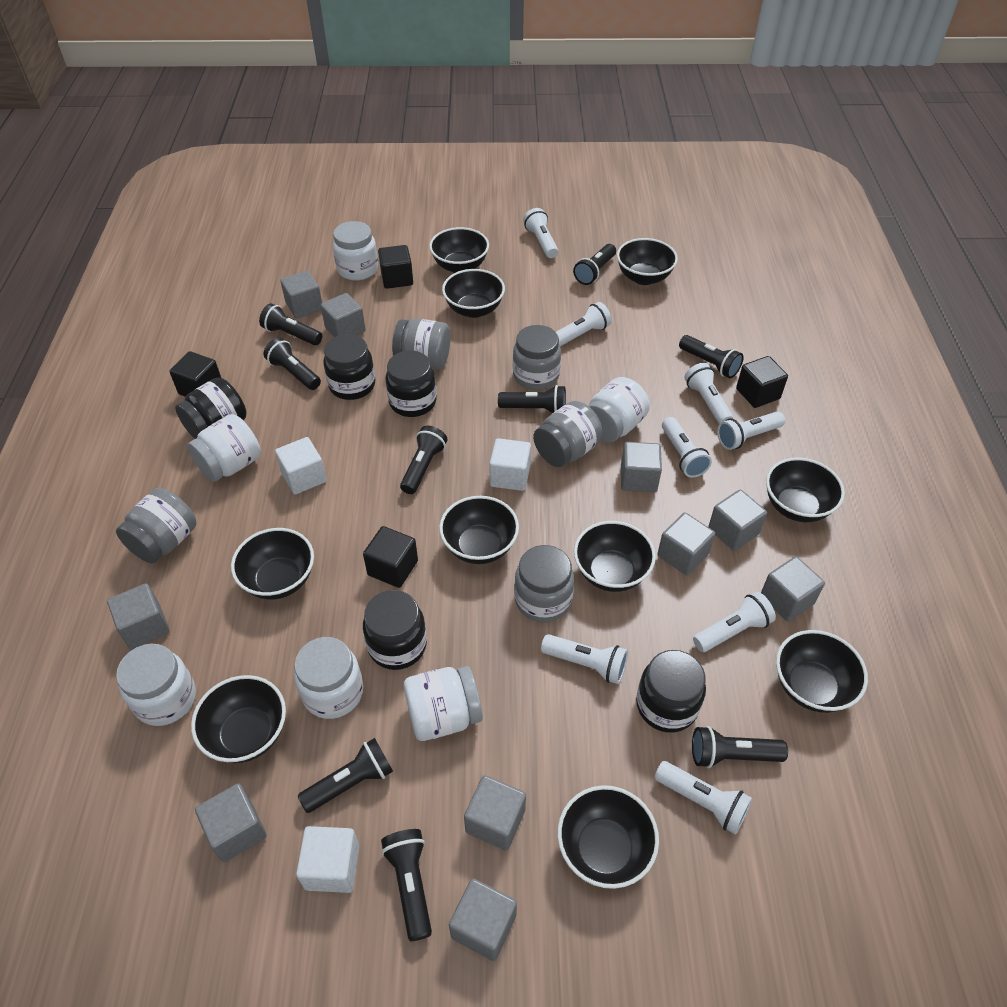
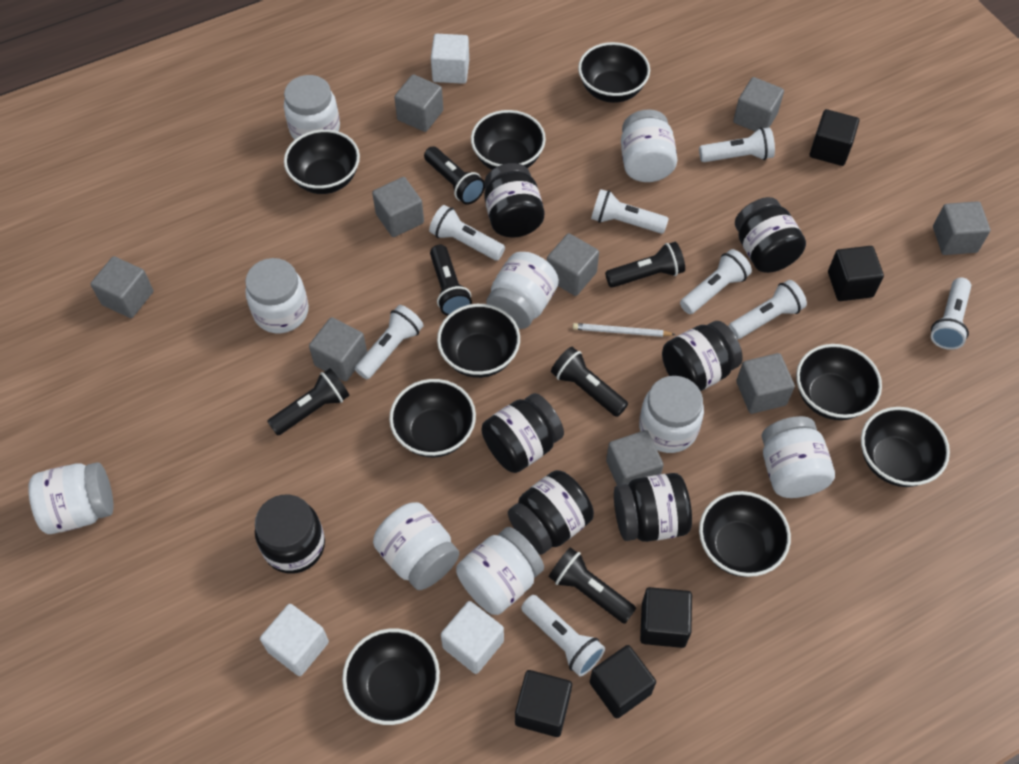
black bowl: [191,675,286,763] [231,528,314,600] [429,227,489,273] [439,496,519,564] [442,269,505,318] [558,785,659,889] [574,521,656,592] [617,238,678,285] [766,458,845,522] [776,630,868,713] = 10 -> [284,129,360,194] [342,628,440,725] [389,379,476,457] [437,304,520,378] [471,110,546,170] [578,42,650,103] [699,491,791,577] [796,344,882,420] [861,407,950,487] = 9
black cube: [169,351,221,397] [363,526,418,588] [378,245,413,289] [736,356,788,408] = 4 -> [515,670,572,737] [590,645,656,719] [640,587,692,648] [810,109,859,166] [828,246,884,301] = 5
black flashlight: [259,303,322,345] [263,338,321,390] [298,738,393,813] [381,829,432,941] [400,426,448,494] [498,385,566,413] [573,244,616,285] [679,335,744,378] [692,726,788,768] = 9 -> [267,368,349,436] [424,146,485,205] [430,245,472,316] [549,547,636,624] [551,347,628,417] [605,242,685,288] = 6
black jar: [175,377,247,439] [323,334,375,400] [363,590,427,670] [386,350,437,417] [636,650,706,733] = 5 -> [255,495,325,574] [482,393,564,473] [484,163,545,238] [508,470,594,555] [614,473,692,542] [662,321,743,391] [735,197,806,273] = 7
grey cube: [107,583,170,649] [195,783,267,862] [280,271,322,318] [321,293,366,337] [449,878,517,961] [464,775,526,851] [621,442,662,492] [658,512,715,575] [708,490,767,551] [761,556,825,622] = 10 -> [91,256,153,318] [309,317,367,381] [372,177,424,237] [394,74,443,132] [547,233,599,296] [606,430,664,485] [733,77,784,132] [736,353,795,414] [933,201,990,255] = 9
grey jar: [116,488,196,563] [392,319,450,369] [513,325,561,390] [514,545,574,622] [533,401,603,467] = 5 -> none = 0
white jar: [116,644,196,726] [187,414,261,482] [294,637,363,719] [333,221,378,280] [404,666,483,741] [588,377,650,443] = 6 -> [28,462,114,534] [245,258,309,333] [284,75,340,140] [373,502,459,590] [456,527,544,615] [486,252,559,329] [621,109,677,182] [639,376,704,453] [762,416,835,498] = 9
white pencil: none = 0 -> [573,323,676,337] = 1

